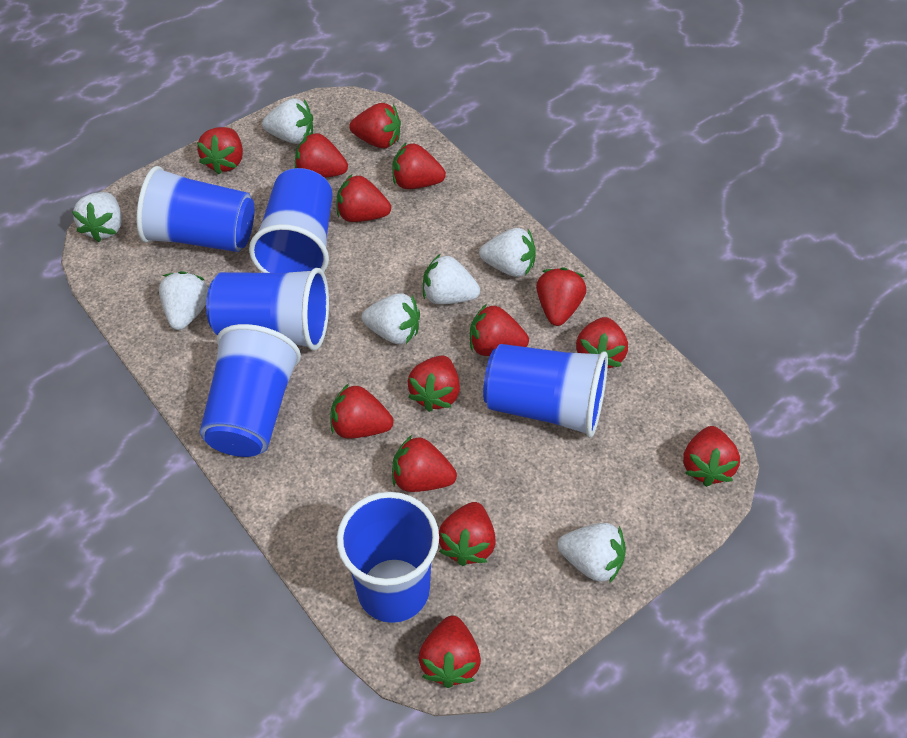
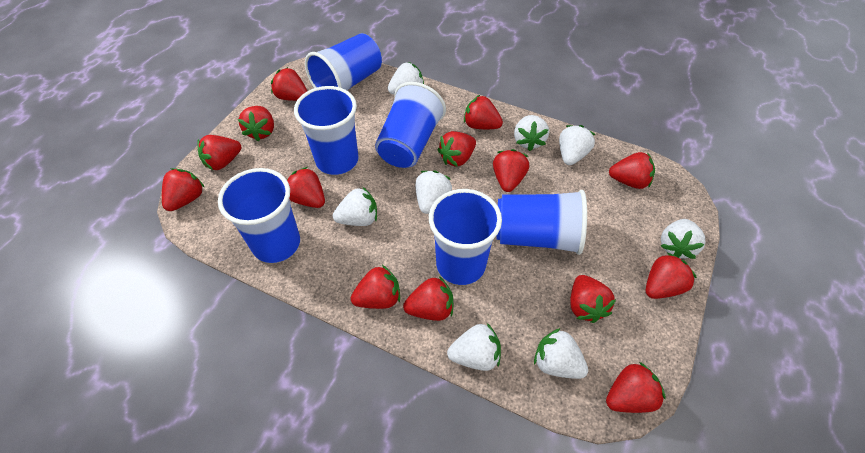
white strawberry: [72,192,122,242] [159,271,209,330] [262,98,313,144] [362,293,420,344] [423,254,480,304] [479,228,536,277] [557,523,626,583] = 7 -> [333,187,377,226] [388,62,424,95] [415,170,452,214] [447,323,501,371] [514,115,549,151] [534,328,588,379] [559,125,595,165] [661,219,705,259] = 8

